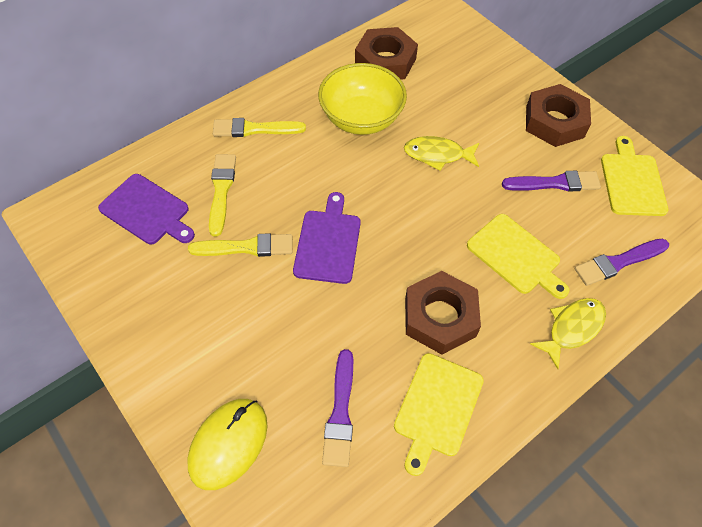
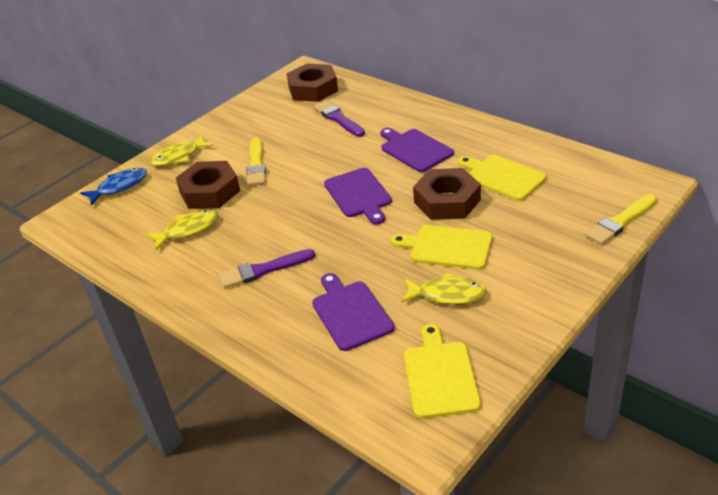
blue fish: none = 0 -> [80,168,147,205] = 1
purple brush: [322,349,353,467] [502,171,601,192] [575,239,669,286] = 3 -> [219,249,315,288] [314,100,365,137] = 2
purple cutting board: [98,174,195,244] [293,192,361,284] = 2 -> [312,273,395,351] [324,168,392,224] [380,128,454,172] = 3
yellow bowl: [318,63,407,135] = 1 -> none = 0
yellow brush: [188,233,293,257] [209,154,236,237] [213,118,306,137] = 3 -> [246,138,266,186] [585,194,657,245] = 2
yellow fish: [404,136,479,171] [530,298,606,369] = 2 -> [146,210,219,250] [150,135,214,166] [401,272,487,305] = 3
yellow mouse: [187,399,267,490] = 1 -> none = 0

